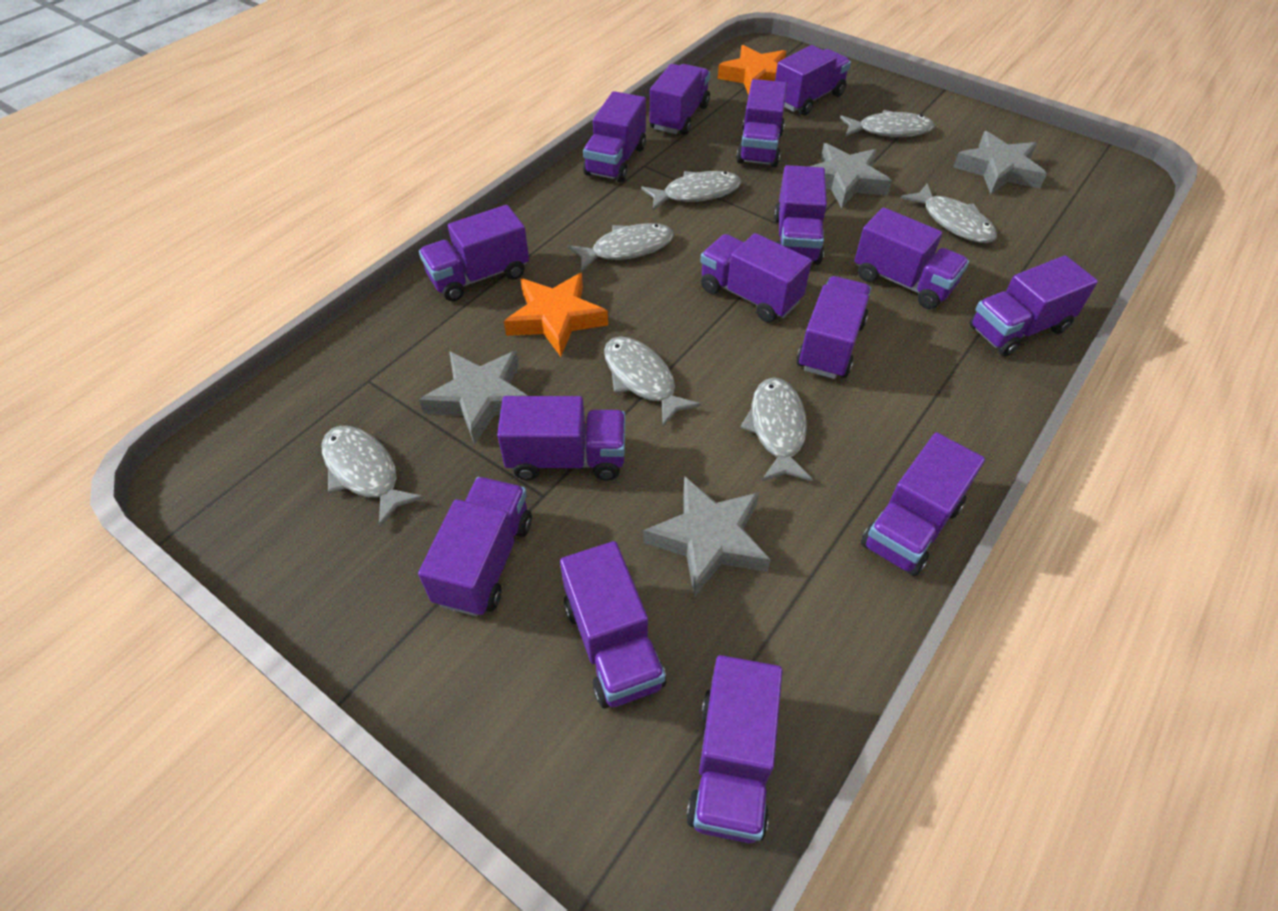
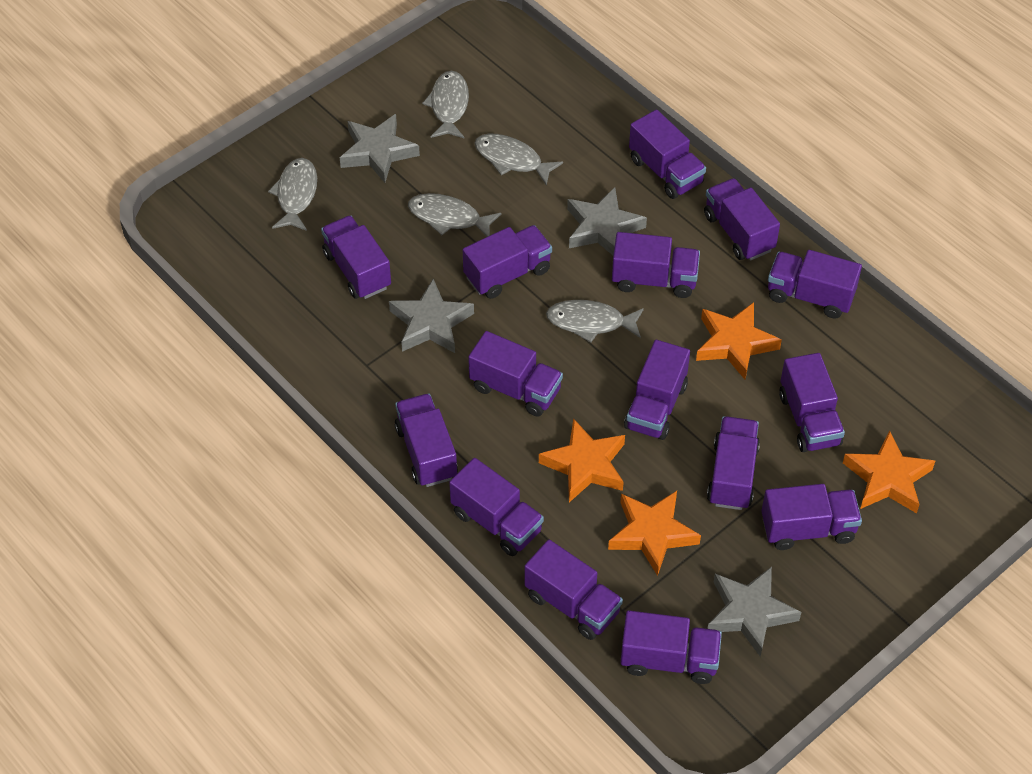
grey fish: [322,426,425,527] [567,223,674,272] [604,336,702,426] [641,171,741,210] [740,377,813,481] [840,110,935,137] [901,184,997,243] = 7 -> [268,158,317,231] [408,193,501,237] [422,71,469,138] [474,134,563,186] [546,300,644,342] = 5
orange star: [504,273,608,357] [718,45,786,95] = 2 -> [539,418,625,502] [608,491,701,576] [696,302,782,379] [843,430,935,513] = 4

